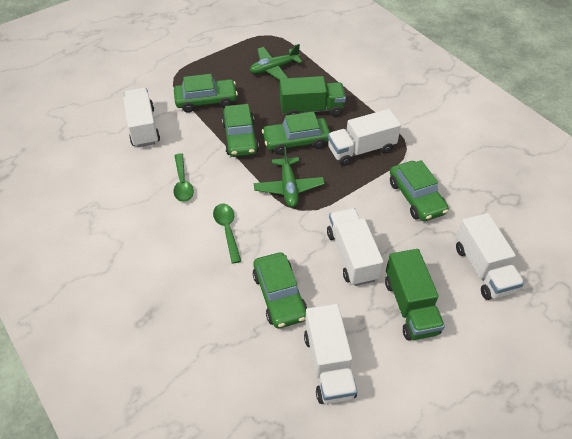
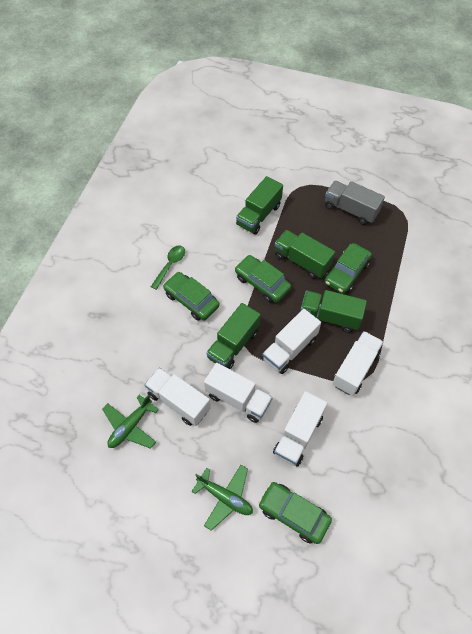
green car: [174,74,238,113] [222,104,259,157] [253,252,307,328] [262,111,330,155] [390,160,449,221] = 5 -> [163,272,220,321] [235,255,291,303] [258,482,332,544] [325,243,372,294] = 4
green spoon: [173,153,194,202] [213,204,241,264] = 2 -> [151,245,185,290] = 1
green truck: [280,76,346,117] [385,249,445,340] = 2 -> [206,303,261,369] [236,176,283,235] [275,230,335,279] [301,290,367,333] = 4
grey truck: none = 0 -> [325,181,385,225] = 1

